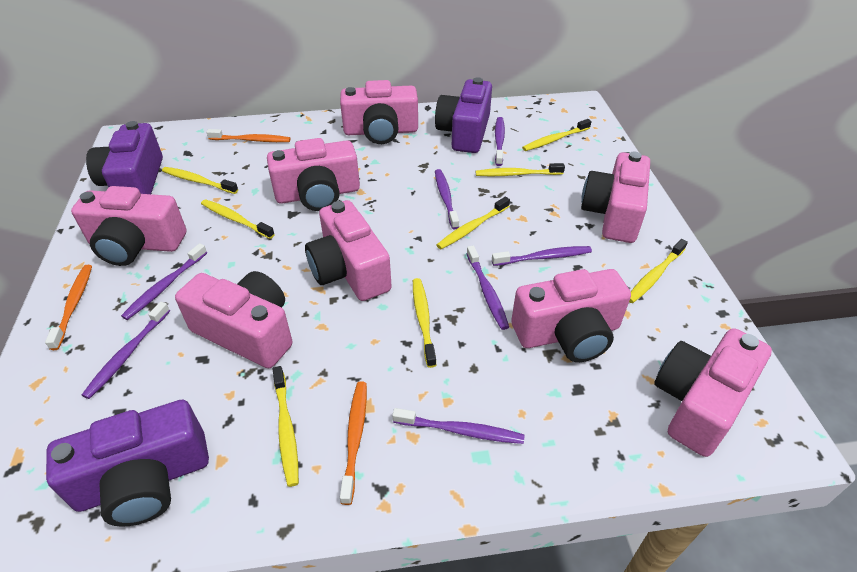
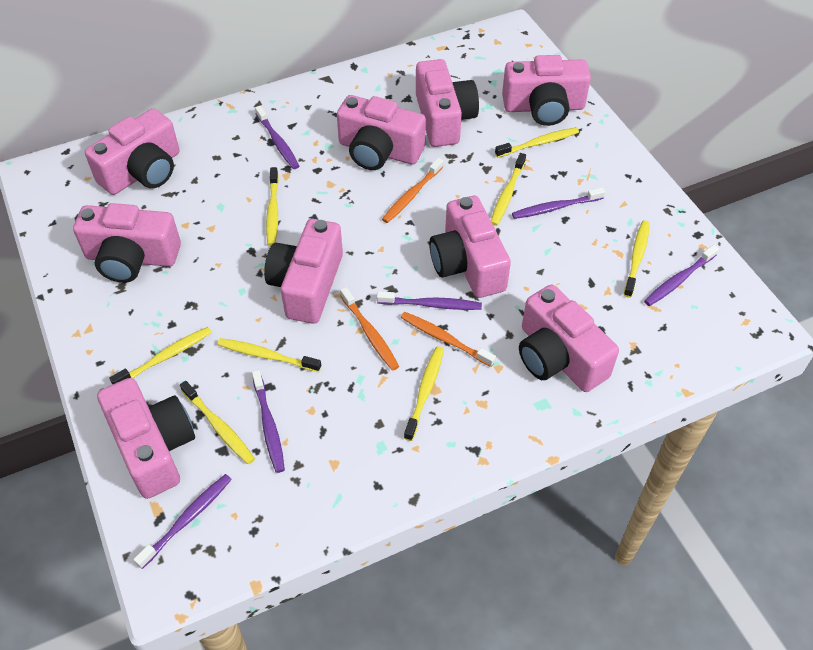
pink camera: [71,186,186,266] [175,271,292,368] [267,138,360,211] [305,200,392,301] [340,80,418,144] [511,269,631,362] [581,151,650,243] [654,328,772,457] = 8 -> [73,203,181,283] [85,108,179,195] [97,378,195,499] [264,219,343,324] [337,95,426,170] [416,59,479,147] [429,196,511,298] [502,55,591,126] [519,284,619,392] = 9
purple camera: [46,400,209,527] [86,121,163,194] [435,77,492,153] = 3 -> none = 0
purple toothbrush: [82,302,170,399] [121,243,207,320] [392,408,525,444] [435,169,459,230] [467,245,509,330] [492,246,592,266] [495,117,505,166] = 7 -> [133,474,232,569] [252,370,285,473] [255,106,299,169] [377,291,482,310] [512,187,605,219] [644,245,719,306] = 6

